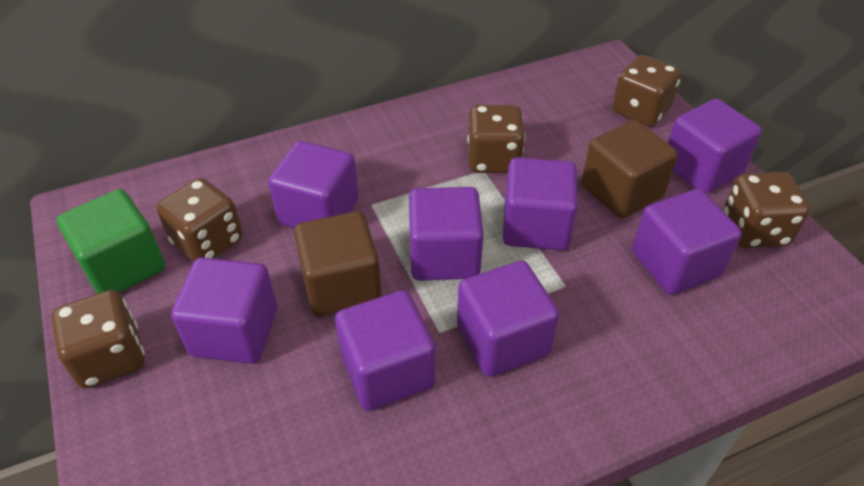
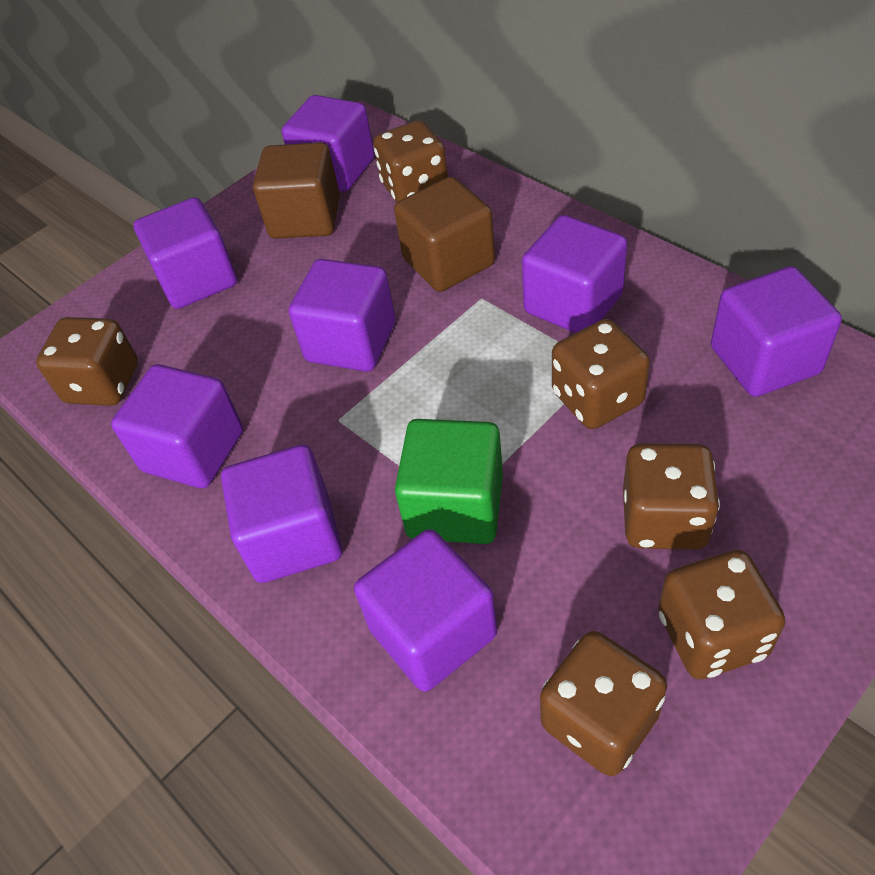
brown dice: [51,290,145,388] [157,178,243,262] [468,105,525,173] [612,55,681,127] [723,172,810,248] = 5 -> [36,317,138,406] [374,120,448,203] [540,631,667,776] [552,319,650,429] [623,443,720,550] [658,550,785,679] = 6

